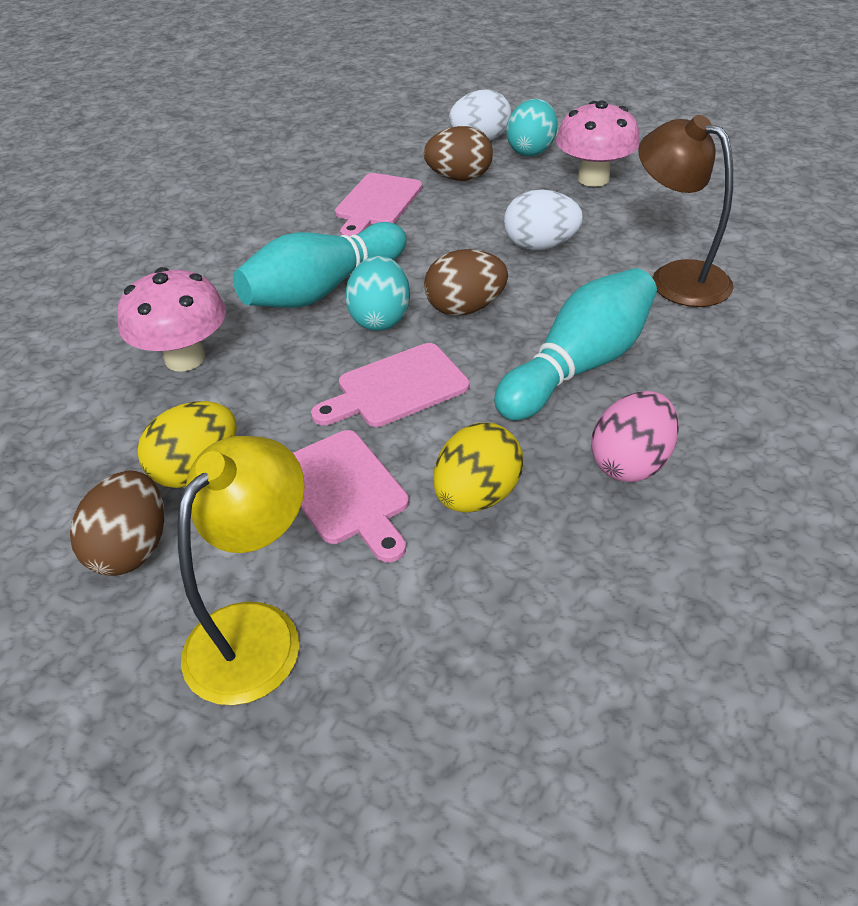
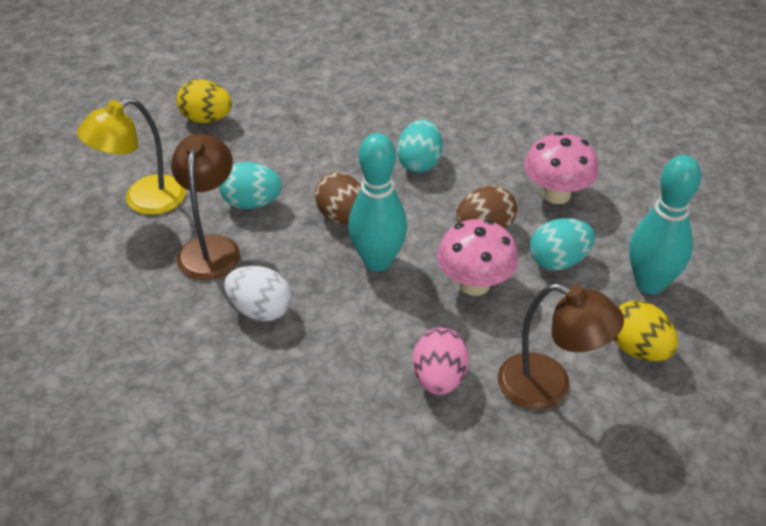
brown egg: [70,471,164,576] [424,126,493,181] [424,249,508,316] = 3 -> [315,173,361,224] [456,186,517,229] = 2
brown lamp: [638,115,734,307] = 1 -> [171,134,240,280] [498,283,624,410] = 2
pink cutting board: [293,430,409,562] [311,343,469,427] [335,173,422,236] = 3 -> none = 0
turquoise egg: [345,255,410,331] [506,99,558,156] = 2 -> [219,162,282,209] [397,120,443,173] [530,218,595,271] = 3
white egg: [449,89,512,141] [504,189,583,250] = 2 -> [224,266,292,322] = 1

